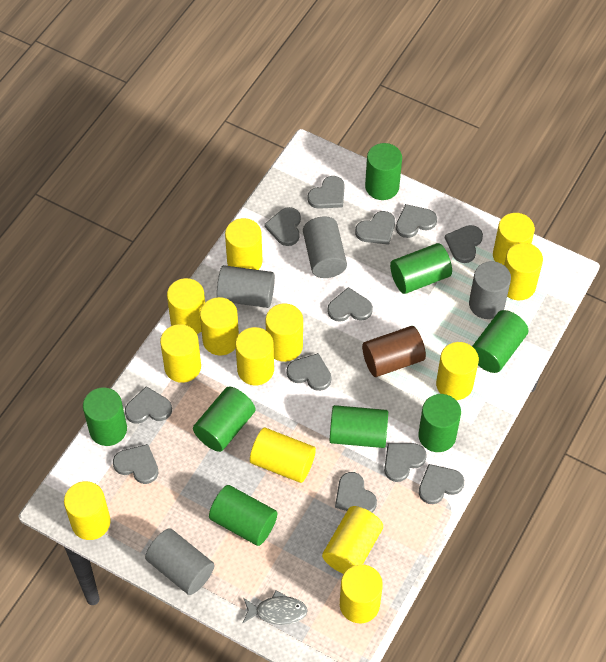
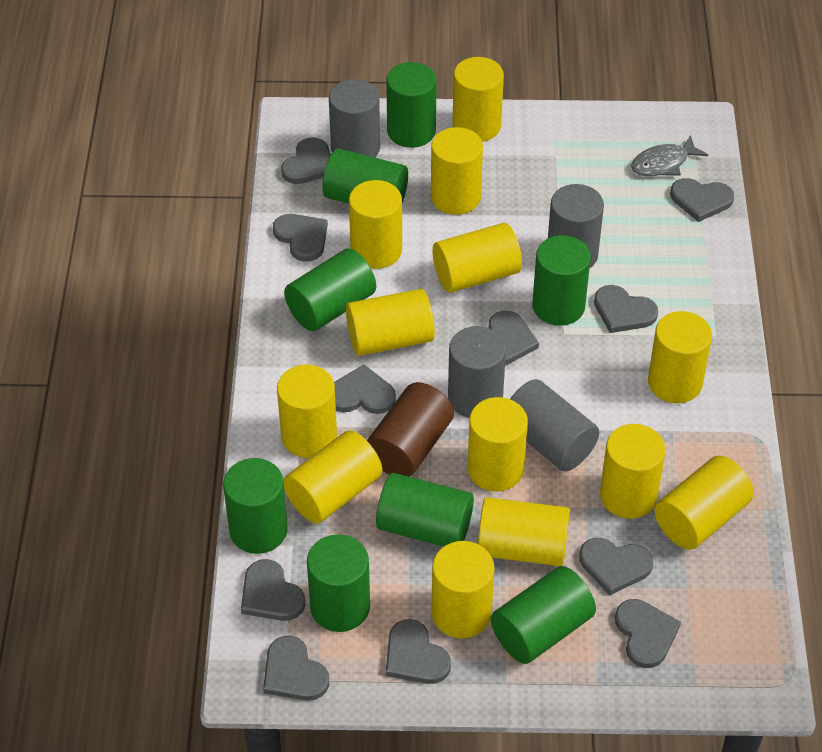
grey heart: [113,444,159,484] [125,386,172,424] [264,207,301,246] [287,353,332,391] [307,176,345,209] [327,287,373,322] [335,472,377,513] [355,211,395,245] [384,443,427,482] [396,204,437,238] [419,464,464,504] [445,225,483,263] = 12 -> [241,559,305,621] [263,636,329,701] [273,214,328,262] [281,137,331,184] [334,365,396,414] [386,619,451,684] [489,310,539,365] [579,538,653,595] [594,285,658,333] [615,599,681,668] [670,178,734,222] = 11

